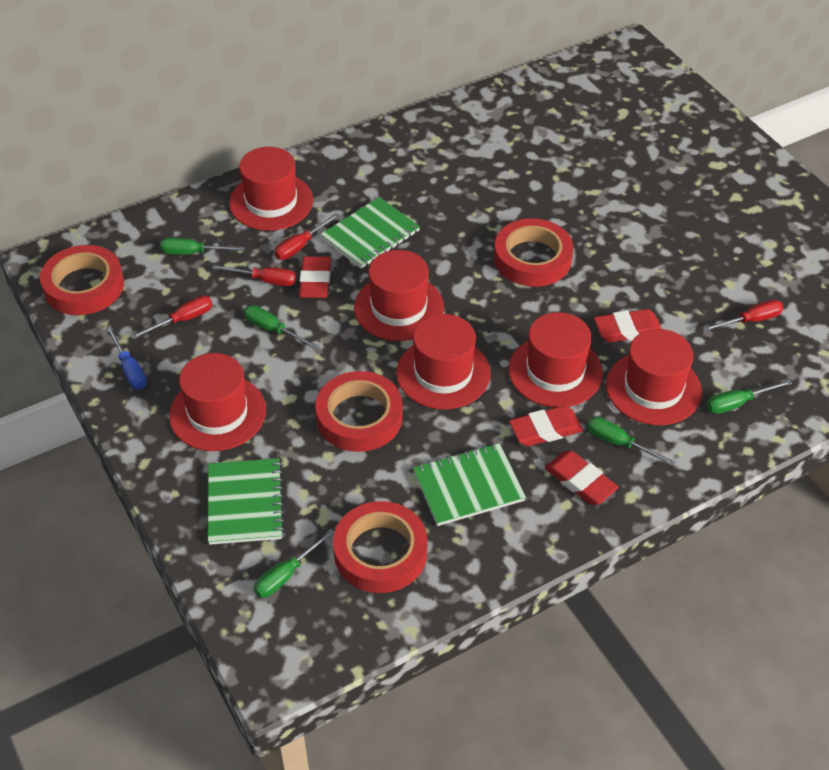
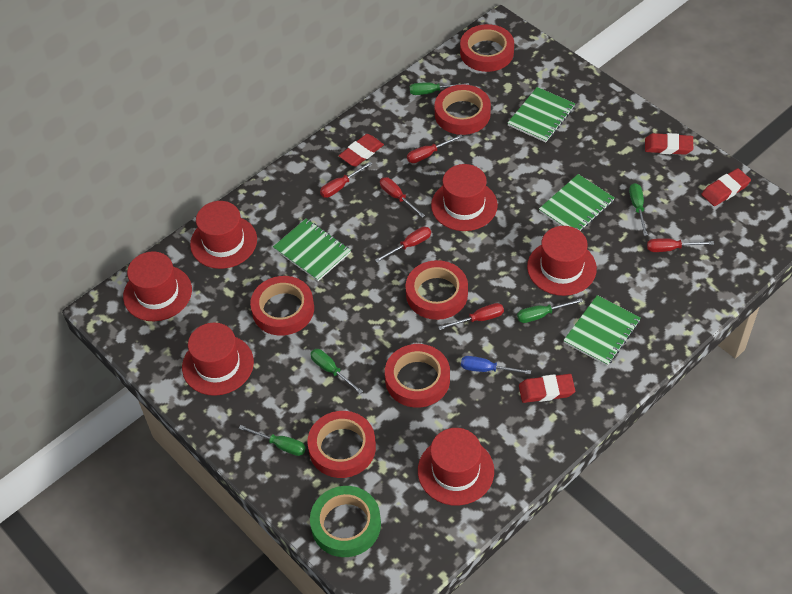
green notebook: [208,458,285,545] [320,197,420,269] [413,443,526,526] = 3 -> [273,219,351,281] [508,87,575,143] [539,174,614,231] [563,295,641,366] = 4
green tape: none = 0 -> [310,486,381,557] = 1
red screwdriver: [131,296,213,339] [212,265,296,286] [274,213,340,260] [703,299,783,332] = 4 -> [320,162,372,198] [375,227,431,262] [380,177,425,217] [407,135,463,163] [438,303,504,330] [647,238,714,252] = 6
red tape: [40,245,124,315] [315,371,403,452] [333,501,428,593] [494,218,573,287] = 4 -> [250,276,314,336] [307,411,376,478] [385,344,450,408] [406,260,468,320] [434,84,491,135] [460,24,514,72] = 6

